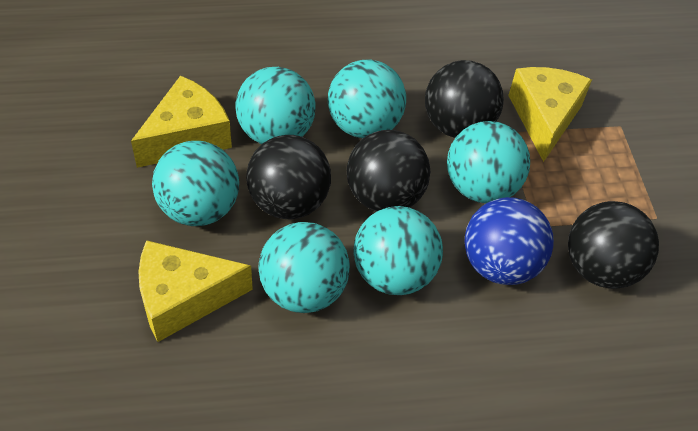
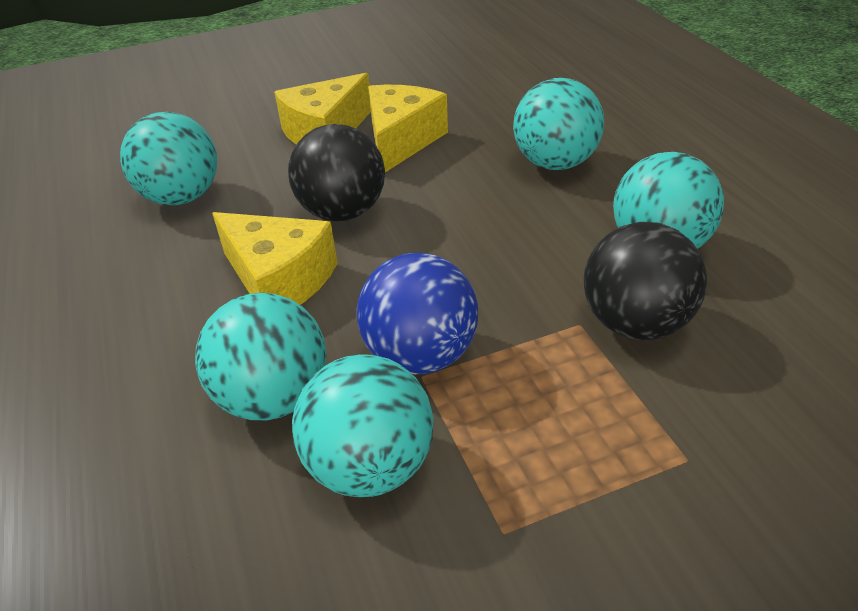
black ball: [246,135,331,219] [347,130,430,212] [425,60,504,138] [568,201,659,289] = 4 -> [288,124,385,222] [584,222,707,340] = 2
turquoise ball: [152,141,239,226] [235,67,316,144] [258,222,350,313] [328,59,406,138] [353,206,443,295] [447,121,530,203] = 6 -> [120,112,217,205] [195,293,327,420] [292,354,434,497] [513,78,604,170] [613,152,724,249] = 5

